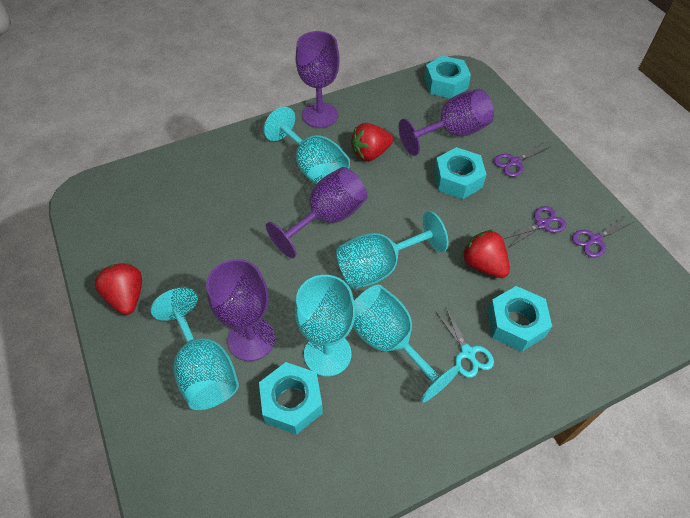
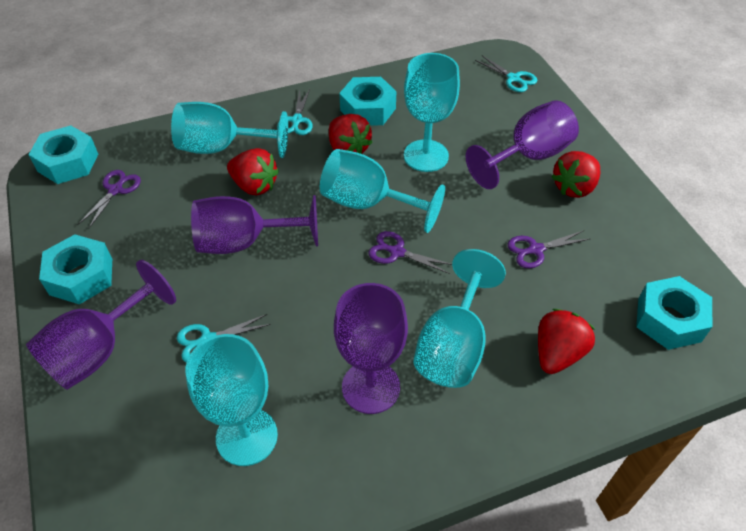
red strawberry: [95,263,142,315] [351,123,393,161] [462,230,510,278] = 3 -> [227,148,279,196] [329,114,373,154] [538,309,595,374] [551,151,600,198] = 4
turquoise scissors: [436,308,494,378] = 1 -> [177,314,271,362] [277,89,313,135] [475,55,537,92] = 3

